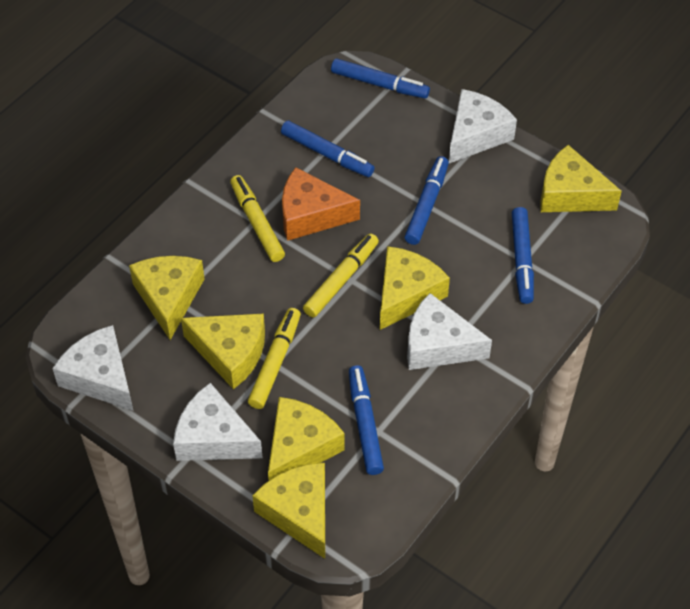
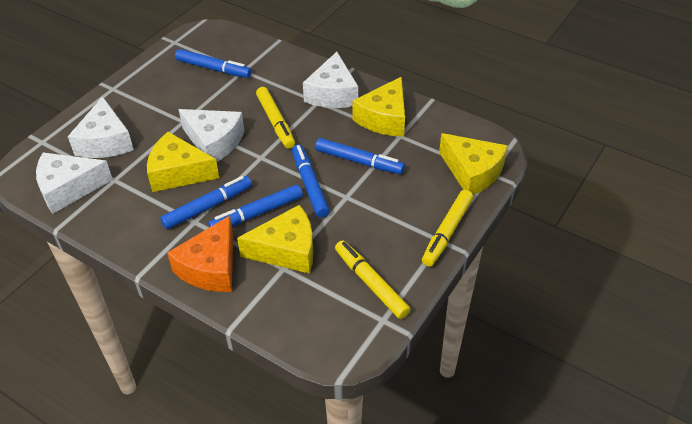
yellow cheese: [129,256,205,340] [181,314,265,389] [252,463,325,559] [268,397,344,480] [380,246,450,330] [540,145,622,212] = 6 -> [147,132,219,192] [237,205,313,274] [352,77,405,136] [439,133,508,195] = 4

